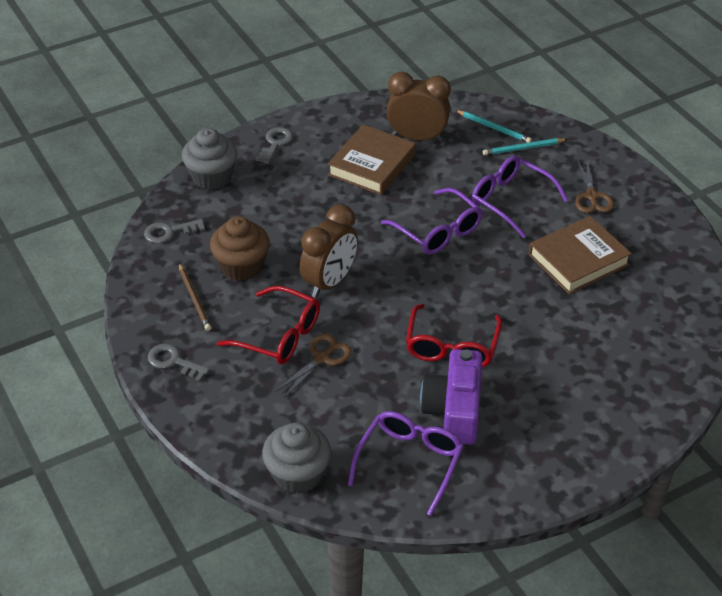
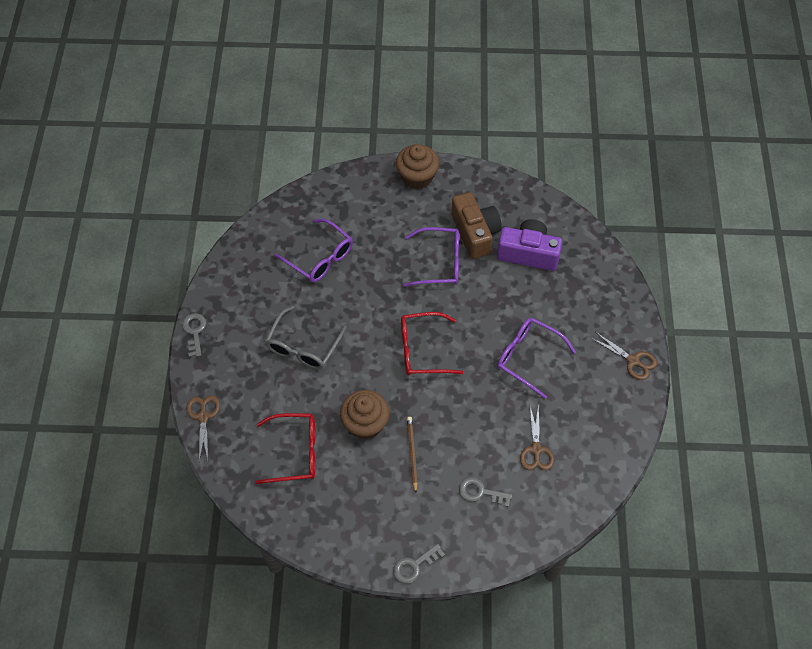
brown book: [328,124,416,195] [529,216,632,294] = 2 -> none = 0
brown camera: none = 0 -> [451,192,502,259] = 1
brown clock: [300,204,358,298] [386,72,451,142] = 2 -> none = 0
brown cupcake: [210,216,270,281] = 1 -> [340,390,390,439] [396,144,439,189] = 2
brown scissors: [275,334,352,399] [575,159,614,213] = 2 -> [186,395,220,461] [520,404,554,470] [591,332,657,380] = 3
grey cupcake: [182,128,237,190] [262,423,331,494] = 2 -> none = 0
grey glasses: none = 0 -> [265,306,347,369] = 1
turquoise pencil: [455,110,532,143] [483,138,568,155] = 2 -> none = 0

